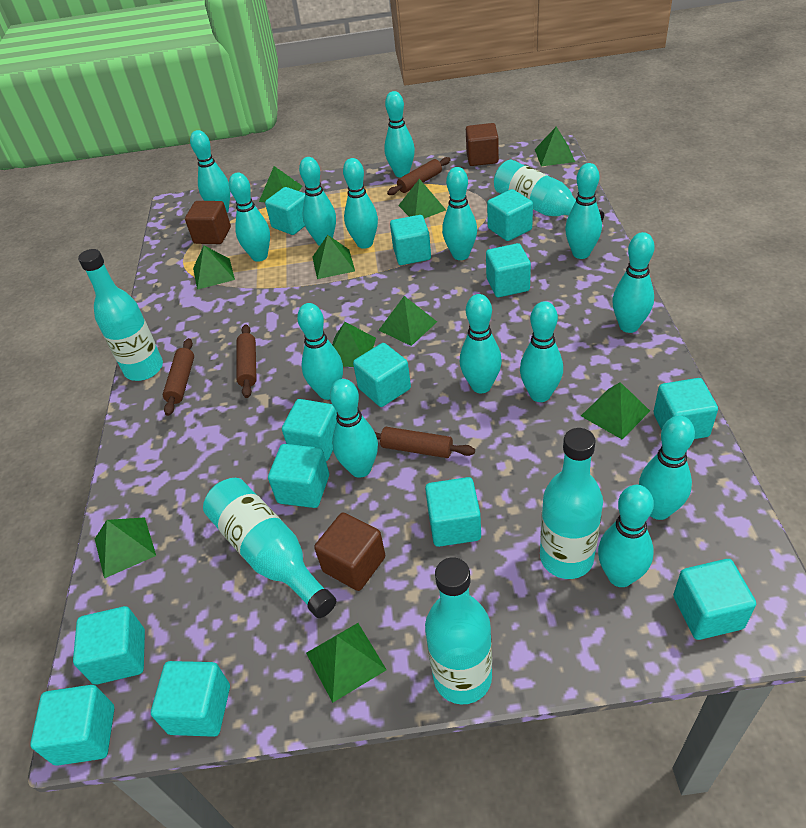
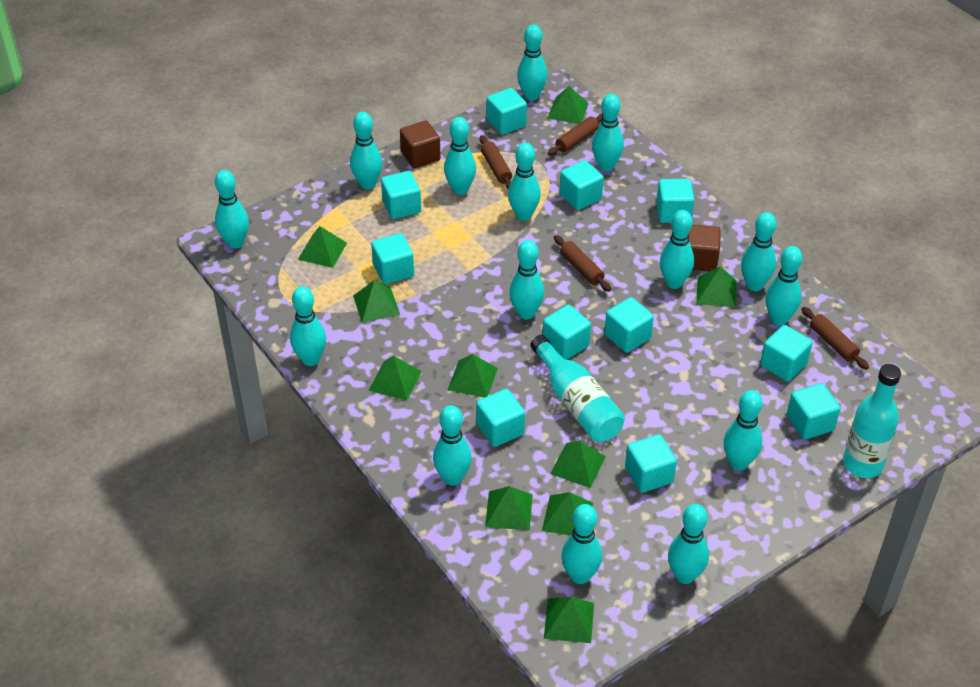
brown cube: [185,201,231,244] [314,513,385,591] [466,123,499,166] = 3 -> [400,121,441,168] [689,225,721,272] = 2
turquoise bottle: [78,249,163,381] [203,478,336,618] [425,558,492,704] [494,160,604,221] [540,428,603,579] = 5 -> [530,335,625,442] [843,364,901,478] = 2
turquoise bowling pin: [190,130,230,213] [229,172,270,262] [297,303,343,400] [299,157,336,246] [330,379,378,478] [343,158,378,249] [384,91,415,178] [442,167,477,260] [460,294,502,393] [520,301,563,402] [565,163,602,259] [598,485,654,587] [612,232,654,333] [639,416,695,520] = 14 -> [215,170,249,249] [290,286,326,366] [350,112,382,189] [433,405,472,486] [444,117,476,195] [508,142,541,221] [509,240,544,319] [517,24,547,101] [561,504,602,584] [592,94,624,171] [660,210,694,289] [668,504,709,584] [723,390,763,470] [741,212,776,291] [766,246,802,325] = 15
turquoise cube: [30,685,115,766] [73,606,145,685] [151,661,230,737] [265,187,305,235] [268,444,329,508] [282,399,337,461] [353,343,411,407] [390,215,431,265] [425,477,481,547] [486,243,531,297] [487,189,533,241] [654,378,718,439] [673,559,756,640] = 13 -> [371,233,414,284] [381,171,421,219] [476,389,525,447] [487,88,527,135] [543,305,591,360] [560,160,604,210] [604,297,654,353] [625,434,677,493] [656,179,695,223] [760,325,812,382] [787,383,840,440] = 11

